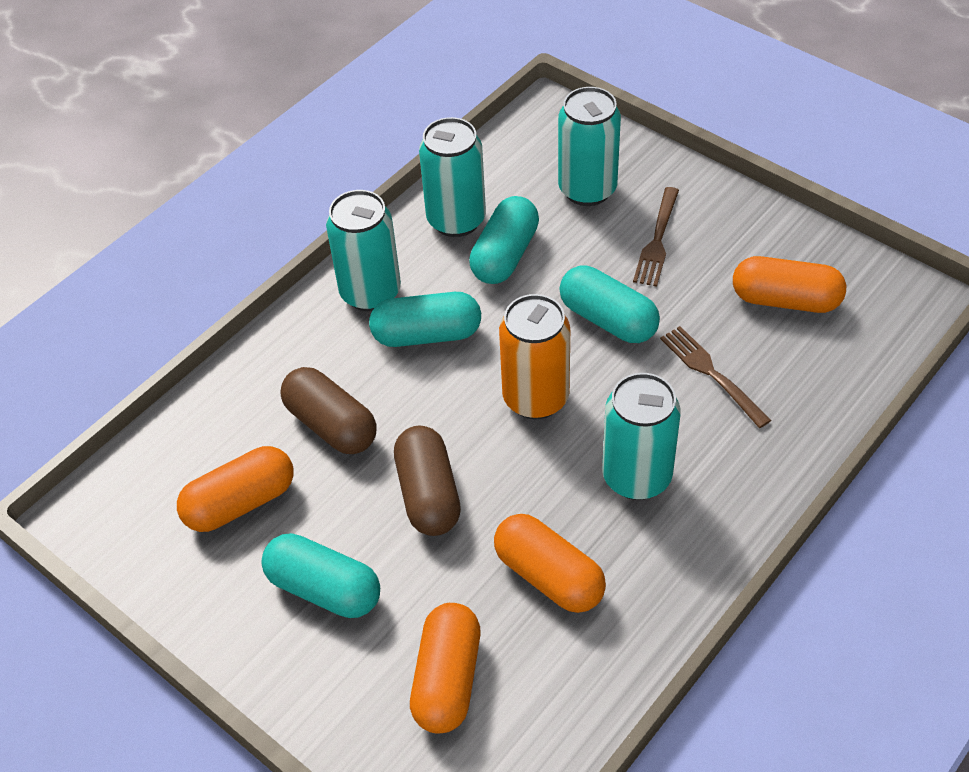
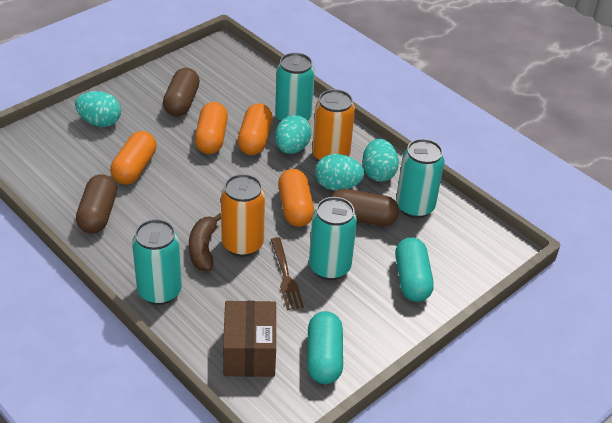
brown banana: none = 0 -> [189,213,221,271] = 1
brown box: none = 0 -> [223,301,276,377] = 1
brown capsule: [280,367,377,454] [394,426,461,536] = 2 -> [76,174,117,234] [163,68,200,117] [330,189,399,226] = 3
brown fork: [633,187,679,287] [660,326,771,428] = 2 -> [271,237,304,310] = 1
orange can: [499,294,570,419] = 1 -> [221,174,265,257] [312,89,355,161] = 2
turquoise capsule: [261,533,380,618] [369,292,481,347] [469,196,539,284] [559,266,660,343] = 4 -> [307,311,343,384] [395,237,434,302] = 2
turquoise egg: none = 0 -> [75,91,121,127] [275,115,312,154] [315,154,364,190] [362,139,399,182] = 4

